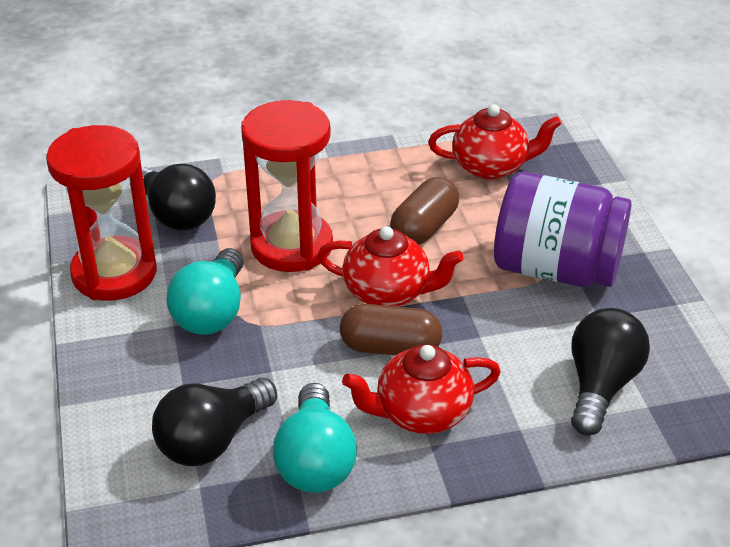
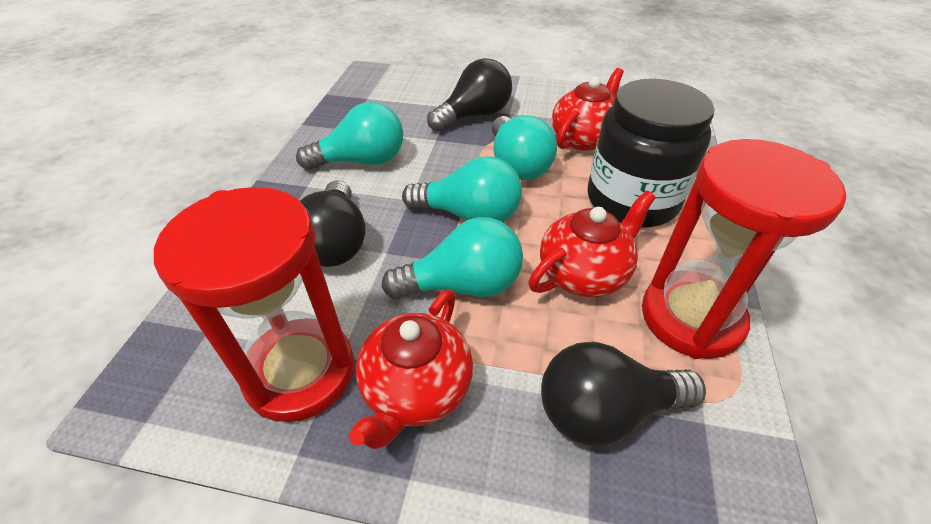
black jar: none = 0 -> [588,79,714,227] = 1
brown capsule: [340,304,442,355] [390,177,459,245] = 2 -> none = 0
purple jar: [494,172,632,287] = 1 -> none = 0
turquoise light bulb: [167,248,244,335] [273,383,357,493] = 2 -> [296,102,403,170] [382,217,523,299] [402,156,522,223] [492,116,557,180] = 4

